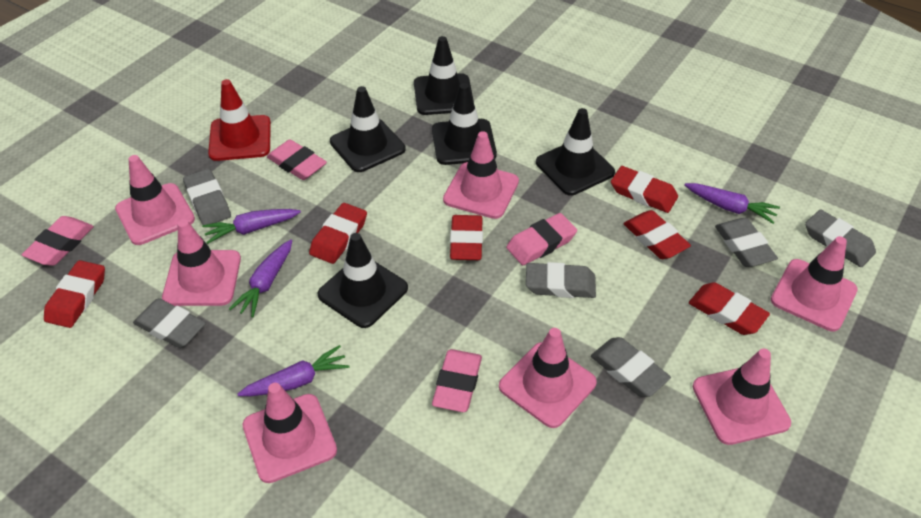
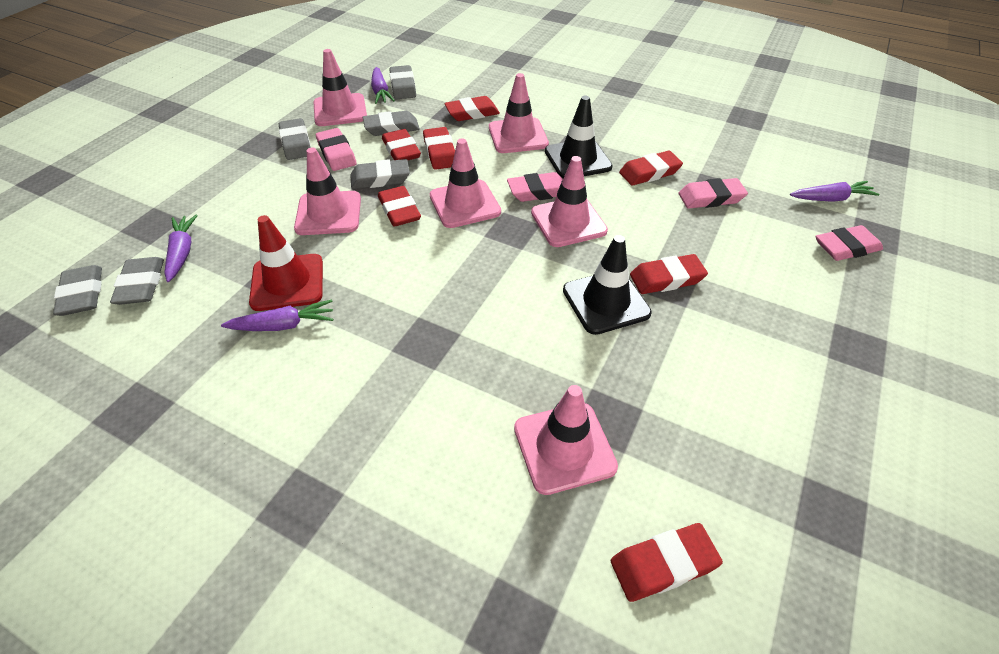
black traffic cone: [317,233,408,328] [330,86,406,172] [414,36,474,115] [432,83,497,165] [536,108,615,196] = 5 -> [545,96,613,178] [563,235,652,335] = 2
pink traffic cone: [115,155,195,245] [162,219,241,306] [242,383,337,483] [443,131,519,219] [499,328,597,428] [693,348,791,445] [771,236,858,331] = 7 -> [294,147,361,235] [313,49,367,126] [430,138,501,228] [489,73,549,153] [514,385,618,495] [531,156,608,247] = 6
red eraser: [44,260,105,328] [309,203,367,264] [450,215,483,260] [611,166,678,213] [624,210,691,259] [689,282,770,335] = 6 -> [378,186,421,227] [382,129,421,160] [423,127,455,170] [444,96,500,121] [611,523,723,602] [619,151,683,186] [630,254,708,294] = 7

